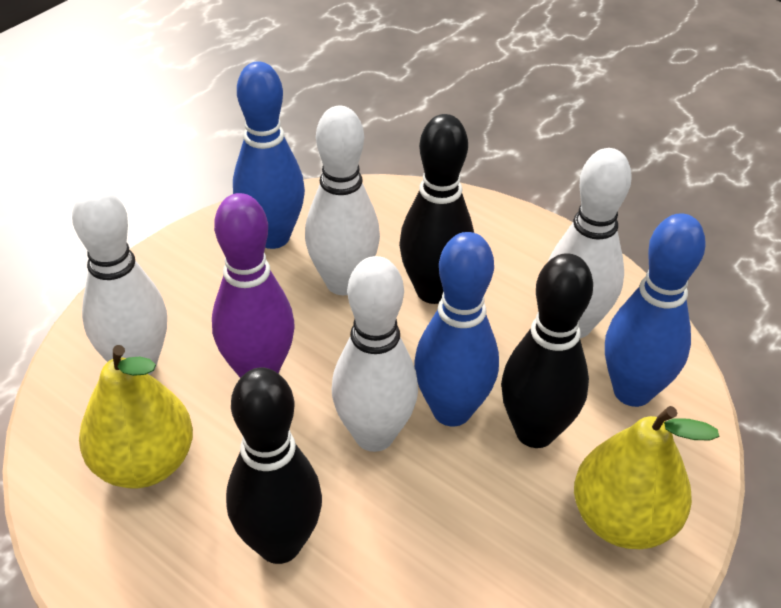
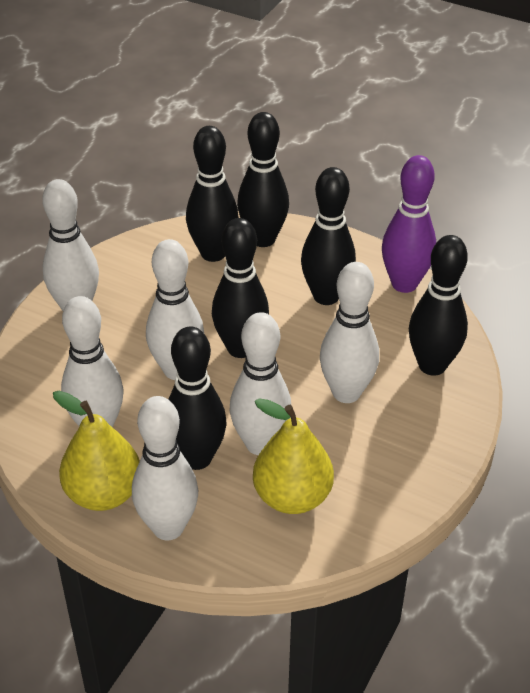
black bowling pin: [226,368,322,564] [399,114,474,304] [501,254,593,448] = 3 -> [168,327,227,470] [186,126,239,262] [212,218,269,358] [237,112,289,247] [301,167,356,305] [409,235,468,376] = 6
blue bowling pin: [233,62,305,249] [415,232,499,426] [605,213,705,407] = 3 -> none = 0
white bowling pin: [72,185,167,375] [305,106,380,295] [332,256,418,452] [548,148,632,338] = 4 -> [42,179,99,311] [61,296,123,427] [132,396,198,540] [146,239,204,380] [230,312,291,455] [320,262,379,403] = 6

